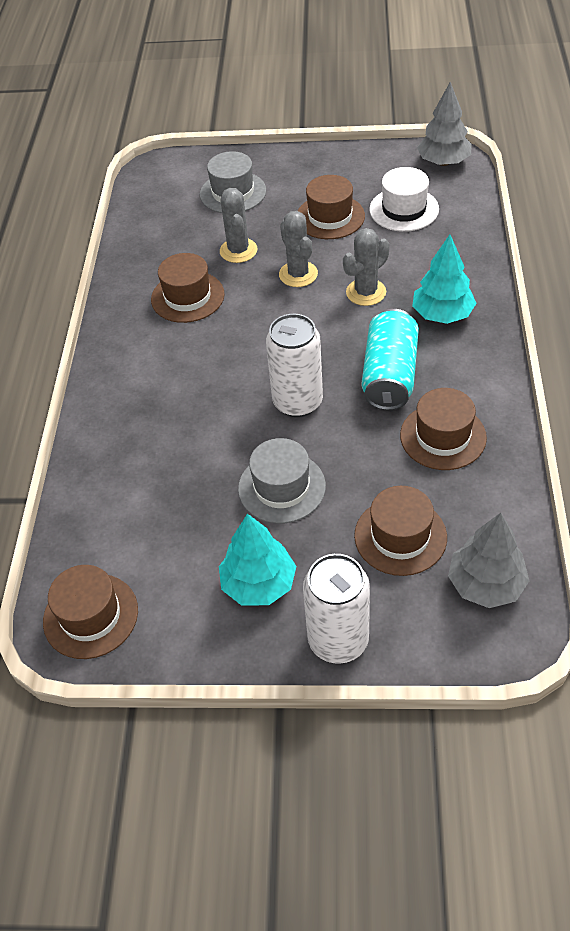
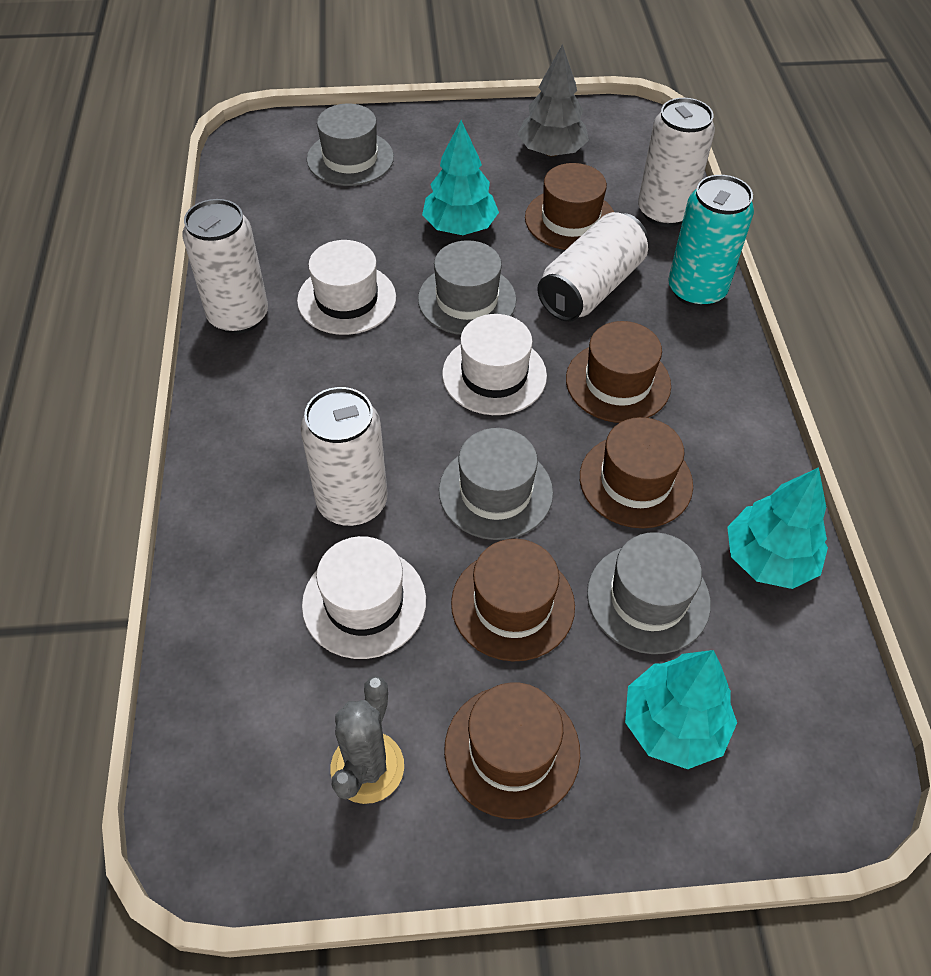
grey cactus: [220,188,258,263] [279,211,318,287] [343,228,390,306] = 3 -> [331,676,404,804] = 1
grey hat: [200,151,266,213] [238,438,326,523] = 2 -> [307,104,394,186] [418,240,516,335] [439,428,553,540] [587,532,711,654] = 4
grey tree: [417,82,471,166] [448,513,529,608] = 2 -> [517,44,589,156] = 1
turquoise tree: [219,513,296,605] [412,235,477,324] = 2 -> [422,120,499,235] [625,650,737,769] [727,467,828,589] = 3
white can: [266,314,323,417] [303,554,370,664] = 2 -> [182,199,268,334] [300,387,388,526] [537,212,648,322] [638,98,715,227] = 4
white hat: [369,167,439,232] = 1 -> [297,240,396,335] [302,536,426,659] [442,314,547,415] = 3

